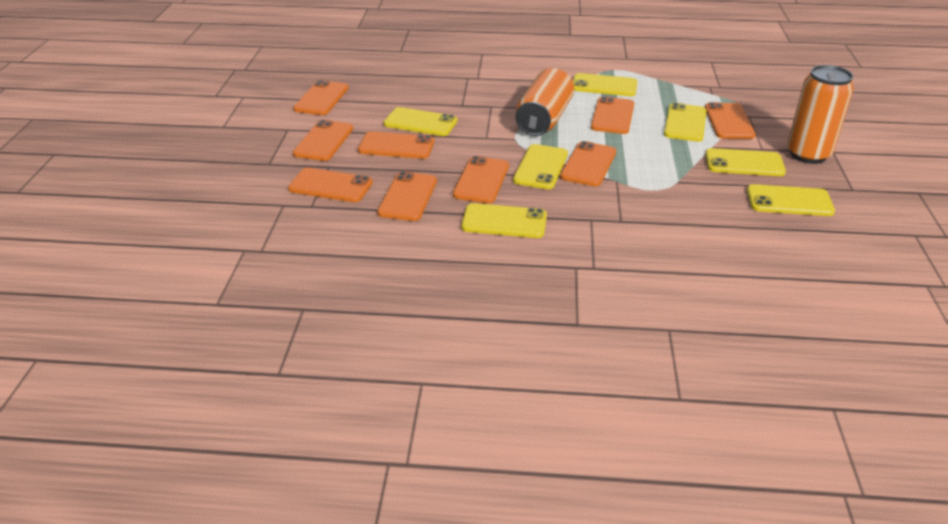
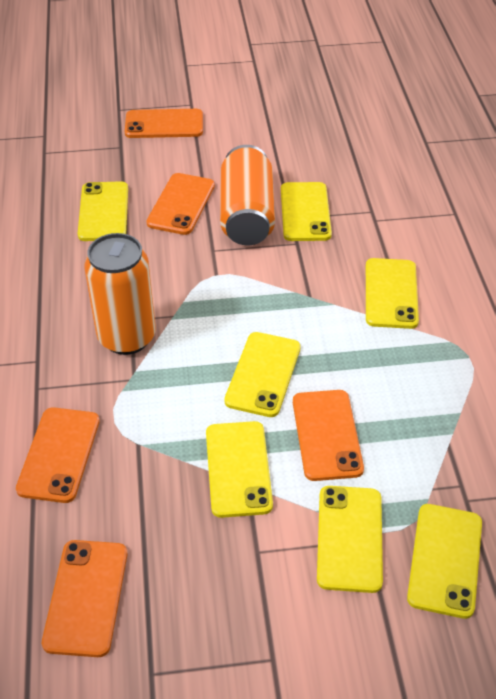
orange phone: [288,168,373,202] [293,80,349,115] [293,120,353,161] [358,131,434,159] [377,171,437,221] [453,156,509,203] [560,141,616,186] [591,96,634,134] [705,102,756,139] = 9 -> [16,407,100,503] [42,540,127,657] [125,109,203,138] [146,173,215,235] [293,390,364,481] = 5

